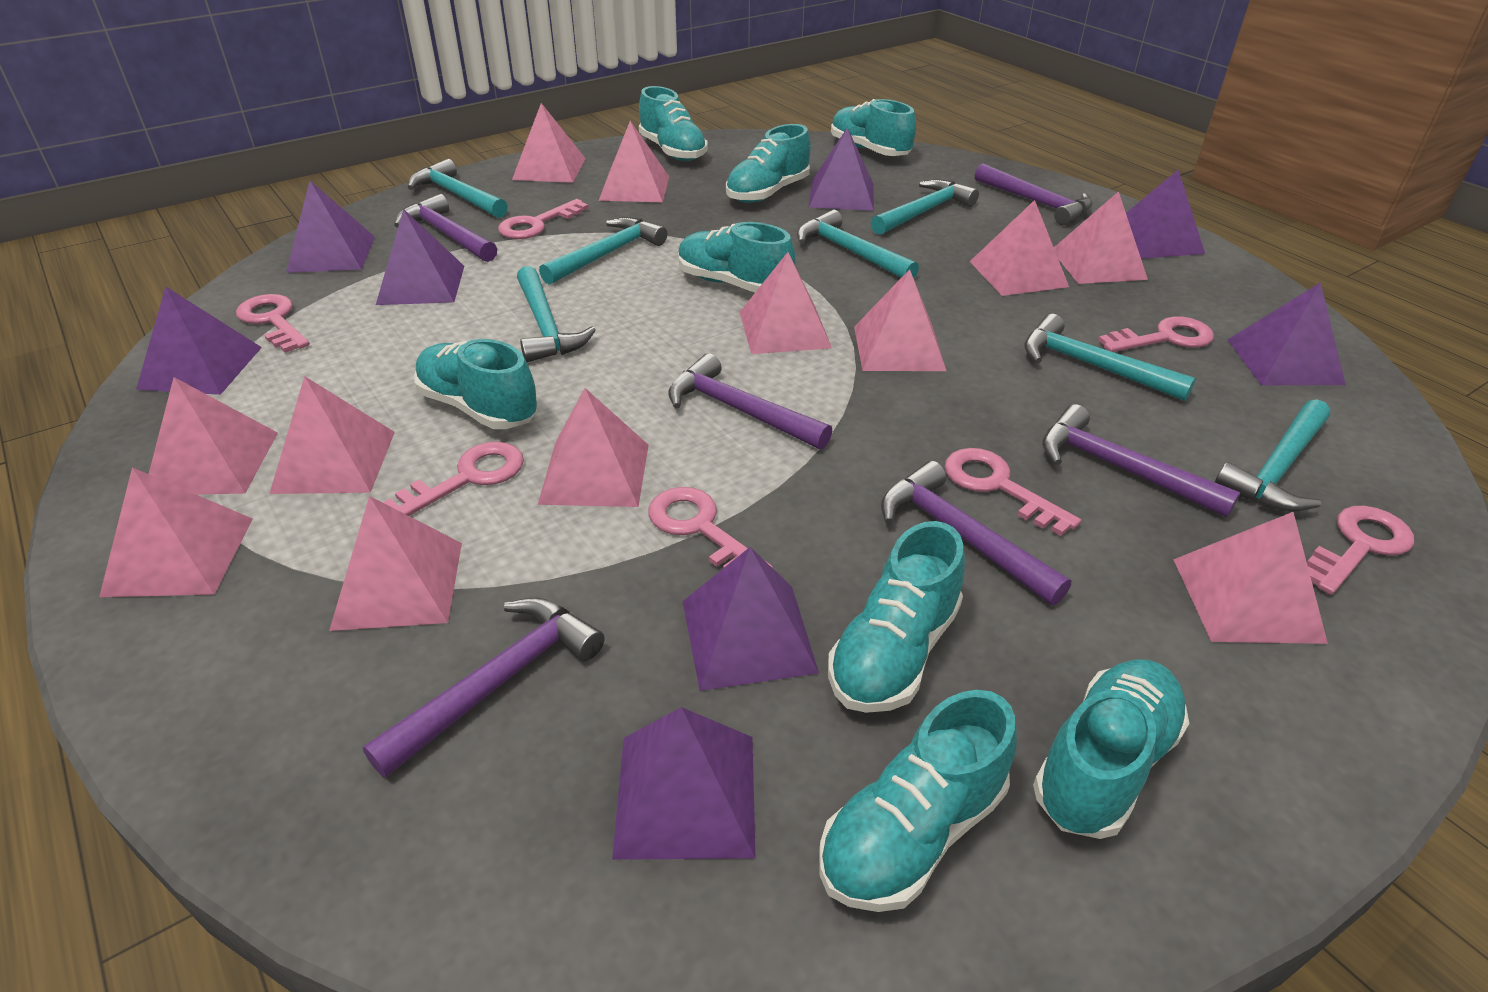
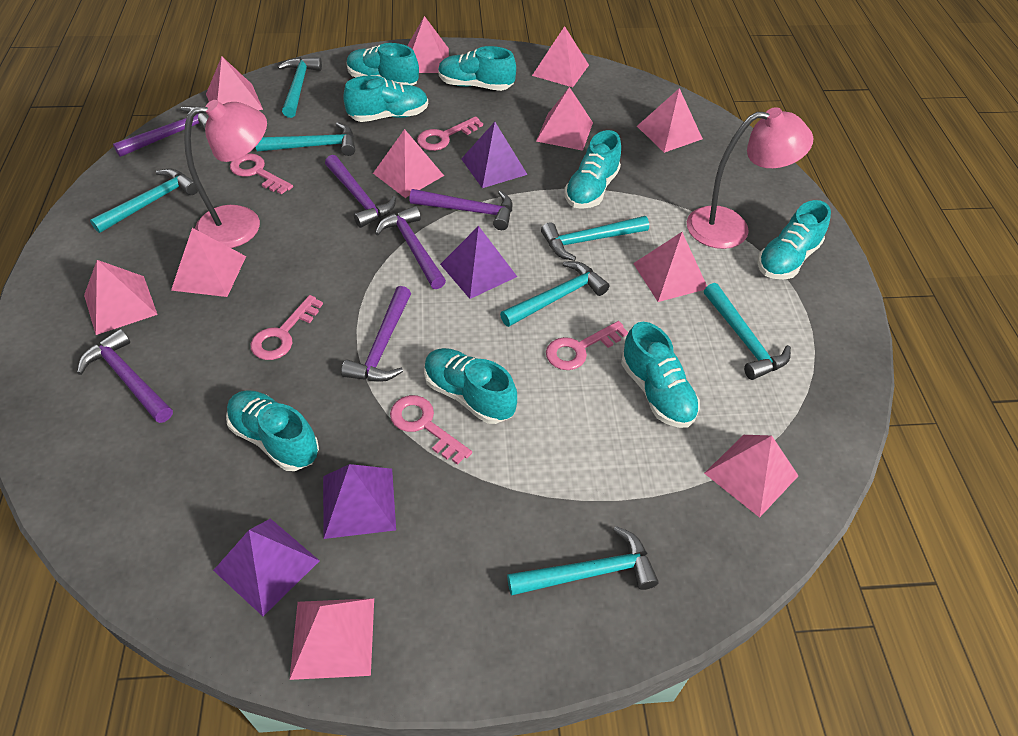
pink key: [236,294,310,353] [383,441,524,516] [498,199,589,239] [648,487,773,568] [945,448,1081,536] [1098,317,1214,352] [1307,506,1414,595] = 7 -> [230,153,293,194] [251,295,323,360] [390,395,472,465] [417,116,483,151] [546,321,628,370] = 5
pink lamp: none = 0 -> [184,100,267,248] [687,107,813,249] = 2
pink pyramid: [99,468,253,597] [149,377,278,494] [269,376,395,494] [329,496,462,631] [512,103,586,183] [538,388,649,507] [599,121,669,202] [739,252,832,354] [854,269,946,371] [970,200,1069,296] [1054,191,1148,284] [1173,512,1328,644] = 12 -> [84,260,158,335] [171,228,246,297] [206,56,263,111] [289,598,374,680] [373,129,444,198] [407,16,449,73] [532,26,589,87] [536,87,593,151] [633,232,707,302] [637,88,703,153] [704,435,798,518] = 11
purple pyramid: [136,286,262,395] [286,181,375,273] [376,209,464,305] [612,707,756,860] [682,547,819,691] [809,128,874,211] [1126,169,1205,259] [1228,282,1346,385] = 8 -> [213,518,320,616] [323,464,396,539] [440,226,517,299] [461,122,528,188] = 4

